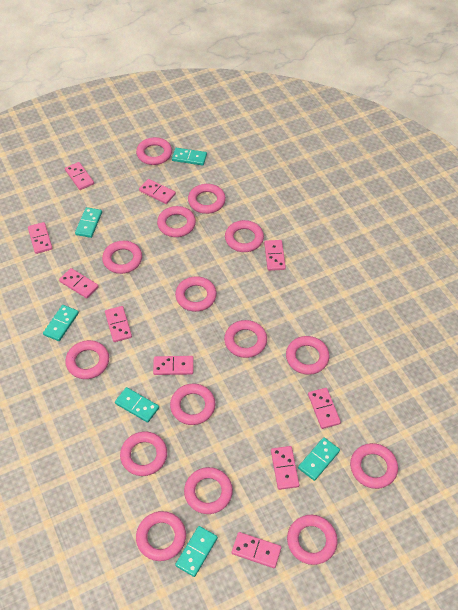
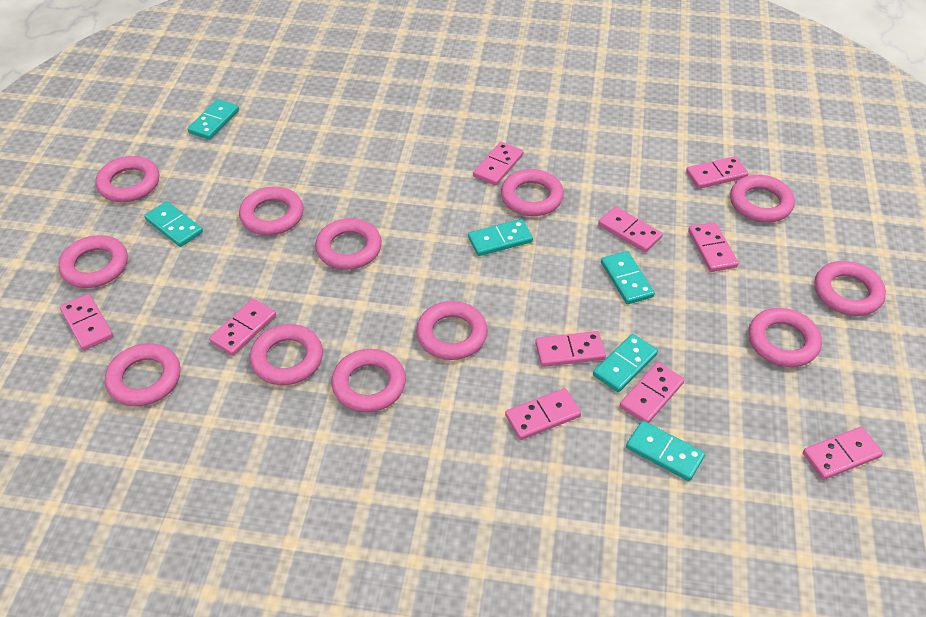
pink ring: [65,340,109,379] [102,241,142,274] [120,432,167,476] [136,137,172,165] [136,511,186,561] [157,206,196,237] [170,383,216,425] [175,276,217,312] [184,467,233,514] [188,184,226,214] [224,320,267,358] [225,220,264,252] [286,336,329,375] [287,515,338,565] [350,443,398,489] = 15 -> [58,235,128,288] [96,156,159,202] [105,343,181,406] [239,187,304,235] [250,324,323,385] [315,218,382,270] [331,349,406,412] [416,301,488,360] [501,169,564,216] [730,175,795,222] [748,308,822,367] [815,261,886,316] = 12

